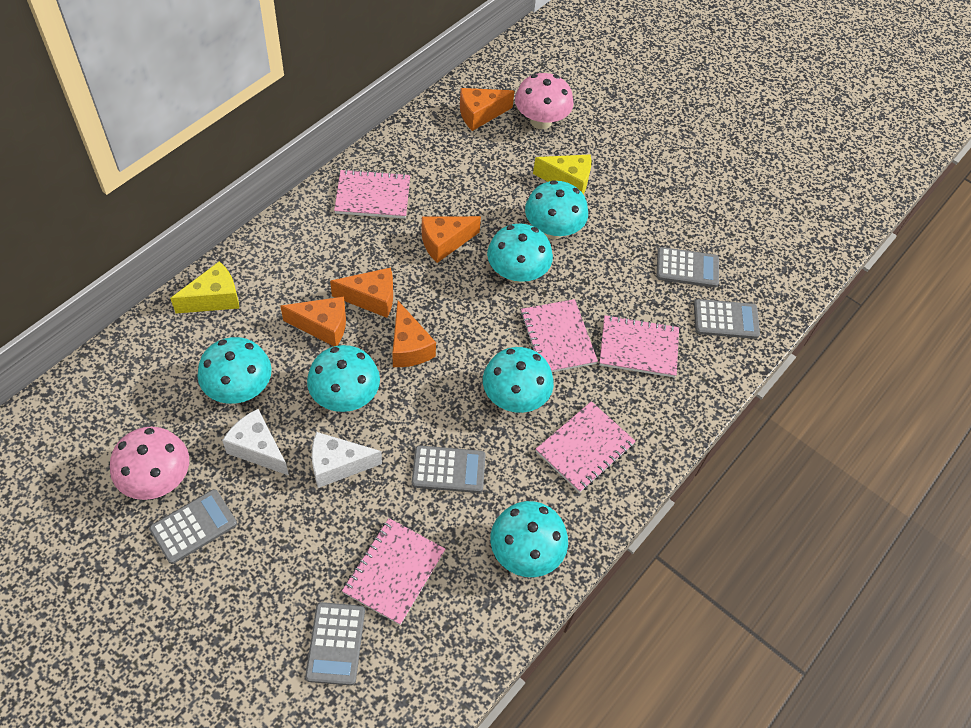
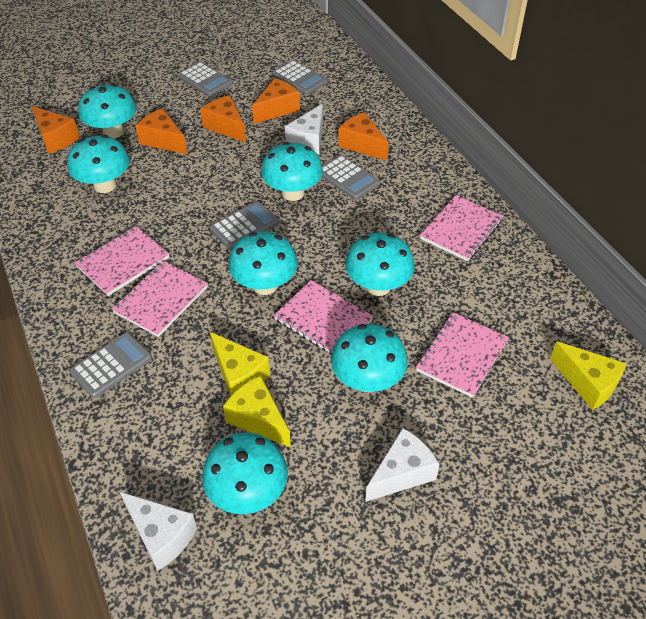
pink mushroom: [110,427,189,500] [515,73,573,129] = 2 -> none = 0
turquoise mushroom: [197,337,272,404] [307,345,380,412] [483,347,554,413] [487,224,553,283] [490,501,568,577] [525,180,588,240] = 6 -> [68,135,130,193] [79,84,137,139] [202,432,288,514] [229,232,298,295] [261,142,323,201] [331,324,408,392] [345,232,415,296] = 7
white cheese: [222,409,289,476] [312,432,382,488] = 2 -> [120,492,197,571] [285,104,323,154] [365,428,440,502] = 3
yellow cheese: [170,261,239,314] [533,154,591,194] = 2 -> [210,332,270,396] [223,376,291,447] [550,341,627,410] = 3

